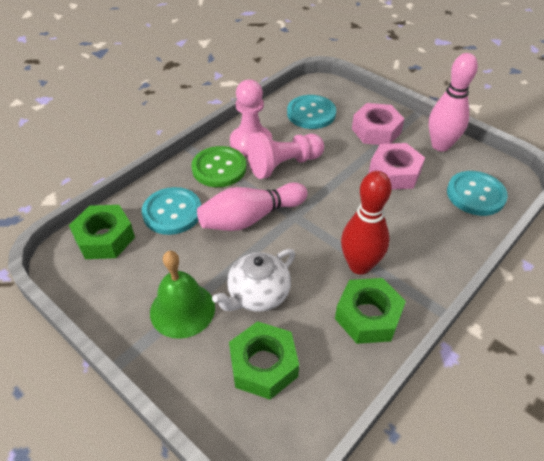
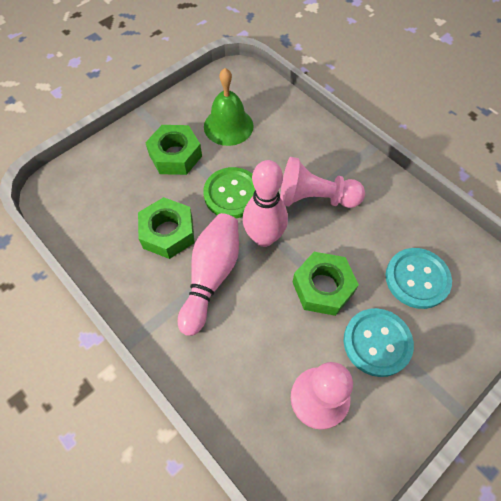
pink nut: [352,103,404,145] [369,143,425,190] = 2 -> none = 0
red bowling pin: [341,171,392,275] = 1 -> none = 0
turquoise button: [142,187,201,235] [287,95,336,129] [447,171,508,216] = 3 -> [344,308,414,377] [386,248,452,309] = 2
white teapot: [212,249,295,312] = 1 -> none = 0

